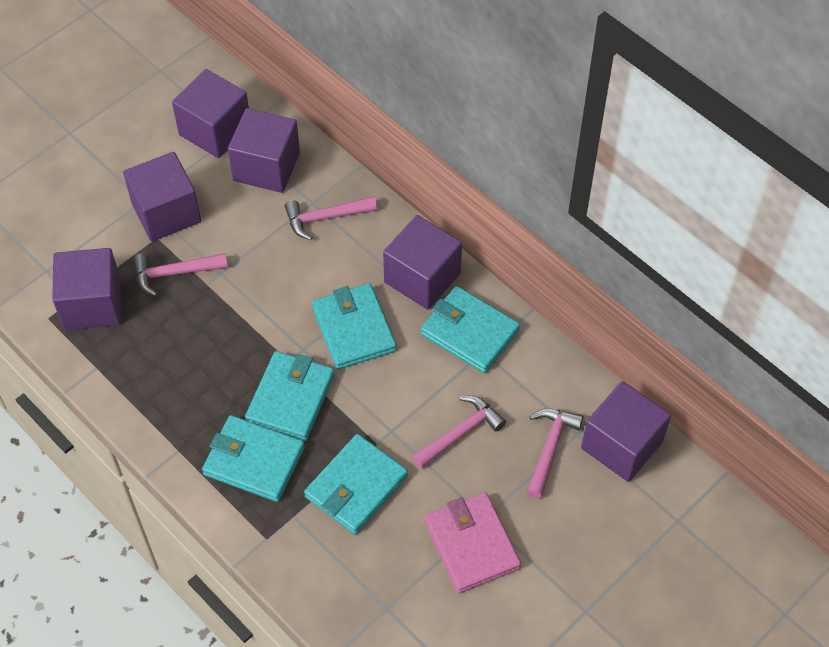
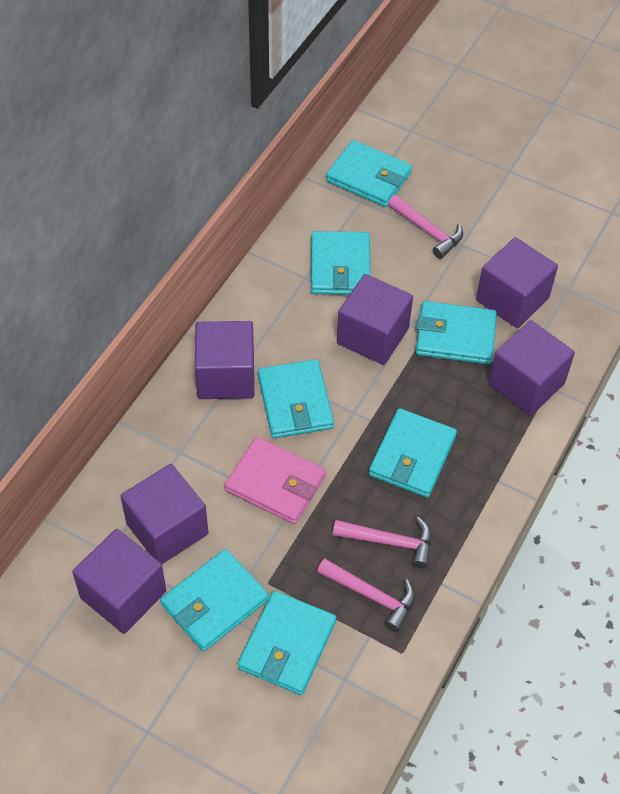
pink hammer: [133,253,228,296] [284,196,378,240] [412,396,506,469] [527,408,584,498] = 4 -> [317,558,415,632] [333,517,432,569] [388,195,463,259] = 3
turquoise wallet: [202,415,305,502] [245,351,335,441] [304,434,408,534] [312,283,397,369] [421,286,520,373] = 5 -> [160,549,269,651] [238,591,336,695] [258,359,334,438] [311,231,371,295] [326,140,412,207] [369,408,457,498] [416,301,497,364] = 7

